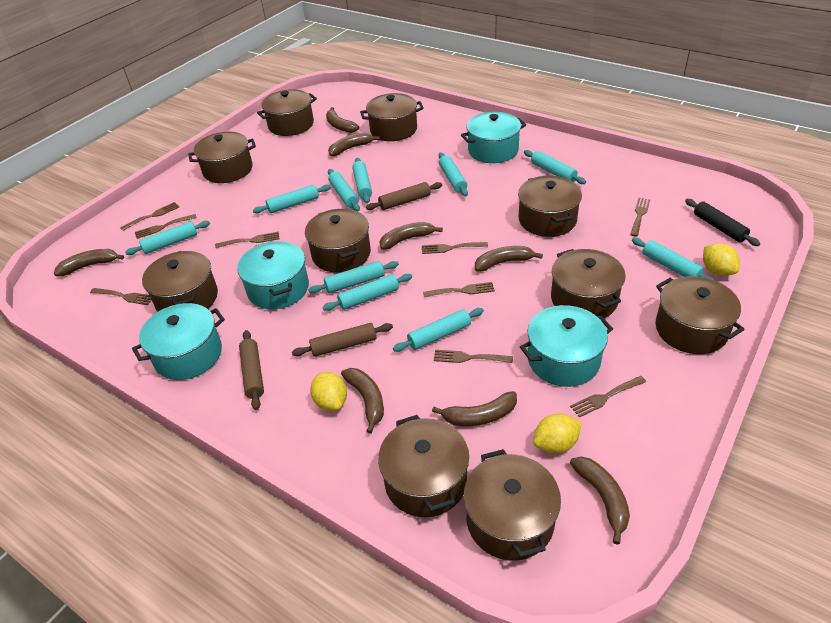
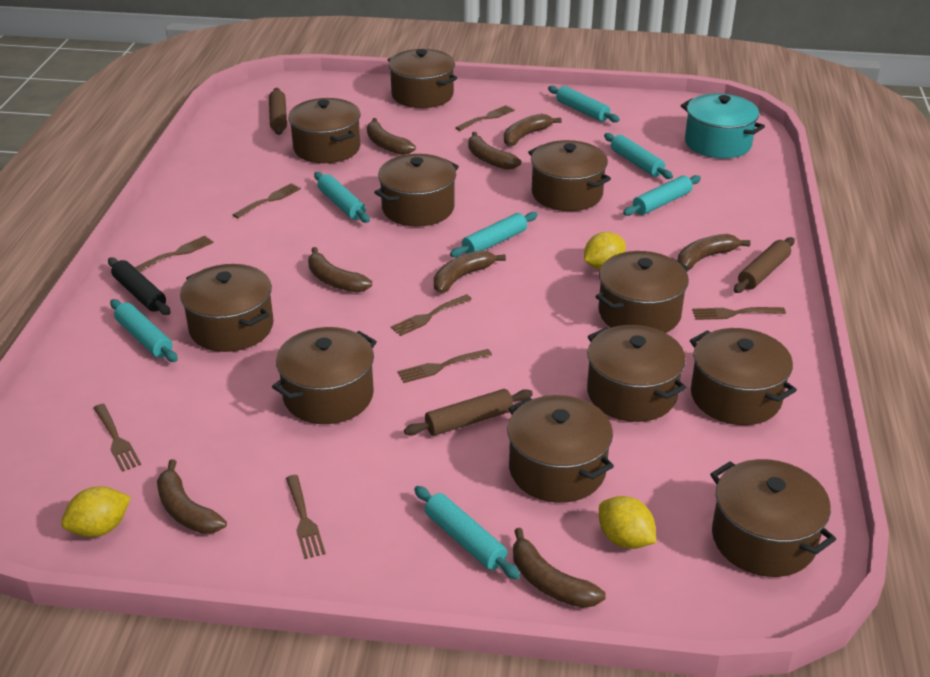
brown fork: [90,288,151,305] [120,202,179,231] [135,214,197,239] [215,232,279,248] [422,242,488,254] [423,282,495,297] [434,350,513,363] [570,376,646,417] [630,198,650,237] = 9 -> [94,404,141,472] [135,236,214,272] [233,183,301,218] [286,475,326,559] [391,294,472,336] [397,349,492,383] [455,105,515,131] [692,307,786,320] = 8
brown pot: [142,251,218,312] [188,132,256,183] [257,89,317,136] [305,209,371,273] [360,93,424,141] [378,415,469,517] [464,449,561,561] [518,176,582,237] [551,249,626,318] [655,276,745,354] = 10 -> [180,264,274,352] [272,327,377,424] [288,98,361,163] [374,154,459,227] [387,49,457,108] [508,395,614,503] [528,140,611,211] [587,325,686,422] [595,251,689,333] [690,328,797,425] [710,459,836,577] = 11
turquoise pot: [132,303,225,380] [237,241,309,309] [461,112,526,163] [520,305,613,387] = 4 -> [681,94,765,159] = 1
turquoise rolling pin: [125,221,210,255] [253,185,331,214] [309,261,399,293] [323,274,412,311] [328,169,360,211] [352,158,372,203] [393,308,484,352] [439,153,468,196] [524,150,586,184] [632,238,715,280] = 10 -> [110,299,178,362] [314,172,370,223] [414,486,520,580] [450,212,538,257] [548,86,620,122] [604,133,673,179] [623,175,701,216] = 7

